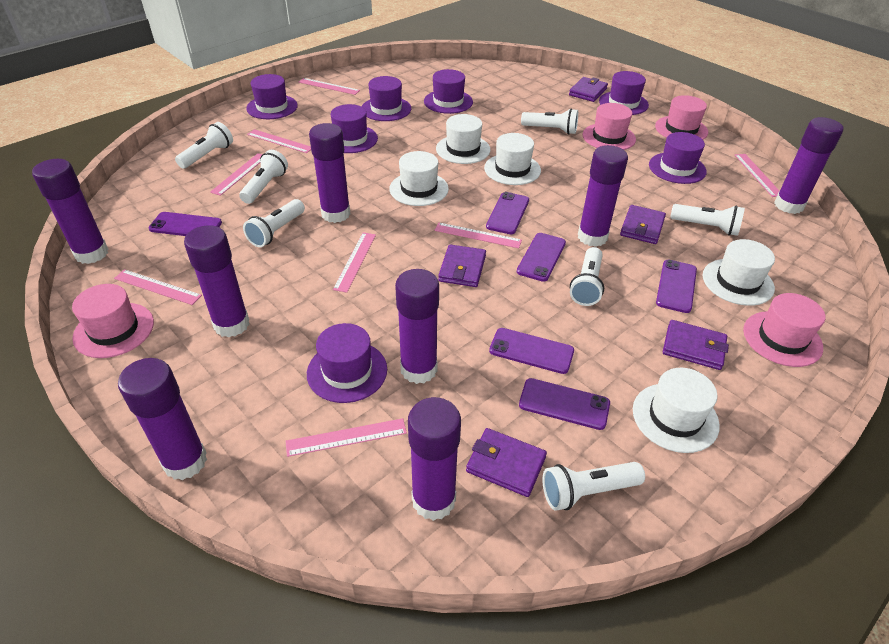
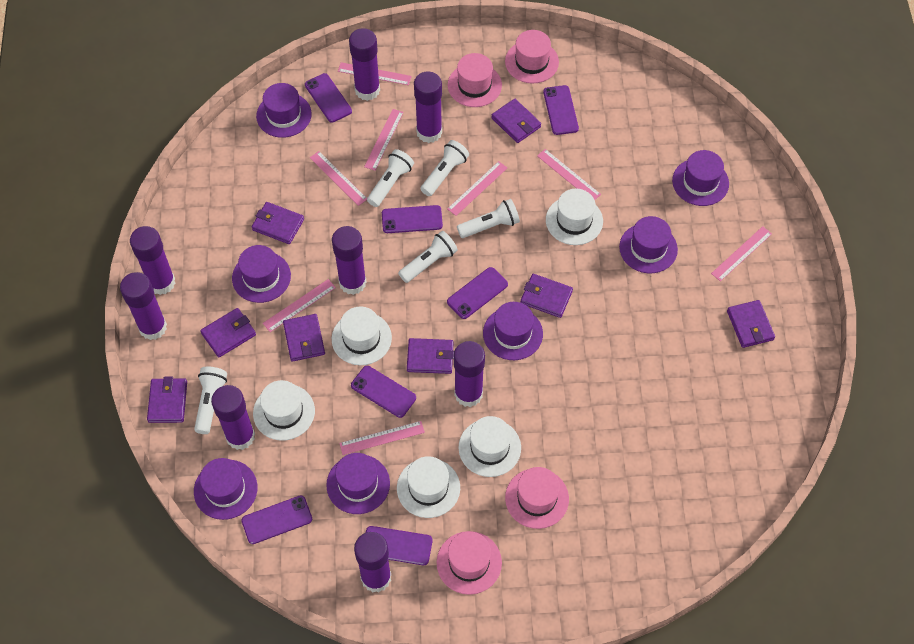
purple phone: [148,212,222,236] [486,192,529,234] [489,328,574,374] [517,233,566,282] [519,378,610,430] [656,260,697,313] = 6 -> [241,495,312,544] [305,73,352,123] [351,366,416,418] [366,526,433,565] [382,205,443,233] [447,267,508,319] [543,85,579,135] = 7
purple wallet: [438,244,486,287] [466,428,547,497] [569,77,608,102] [620,205,666,244] [663,320,729,370] = 5 -> [147,377,187,423] [200,308,256,357] [252,202,304,244] [283,314,325,362] [407,338,454,374] [491,99,541,143] [520,274,573,318] [727,300,775,348] = 8
white flashlight: [175,122,233,169] [239,150,288,204] [243,199,305,247] [521,108,578,135] [543,462,645,511] [570,247,604,306] [670,204,745,236] = 7 -> [194,366,227,434] [367,149,414,207] [398,231,458,283] [420,140,469,196] [457,199,520,238] = 5

